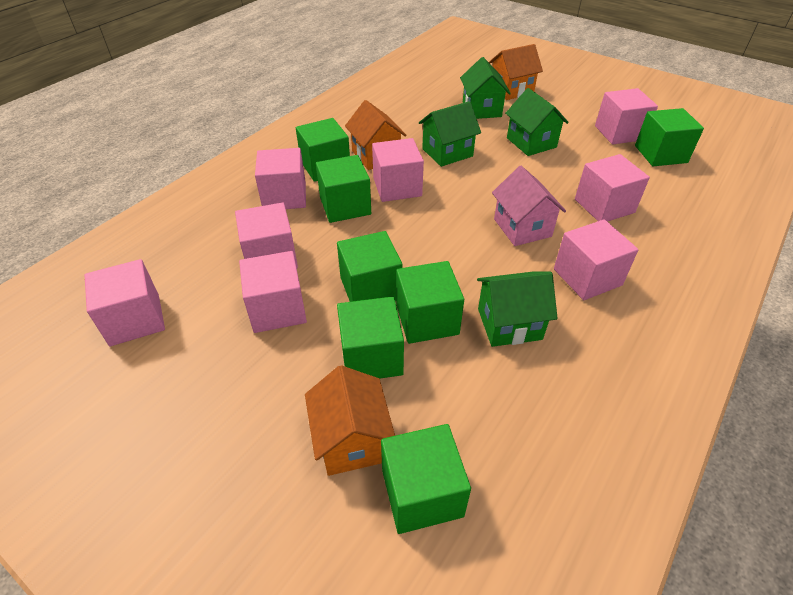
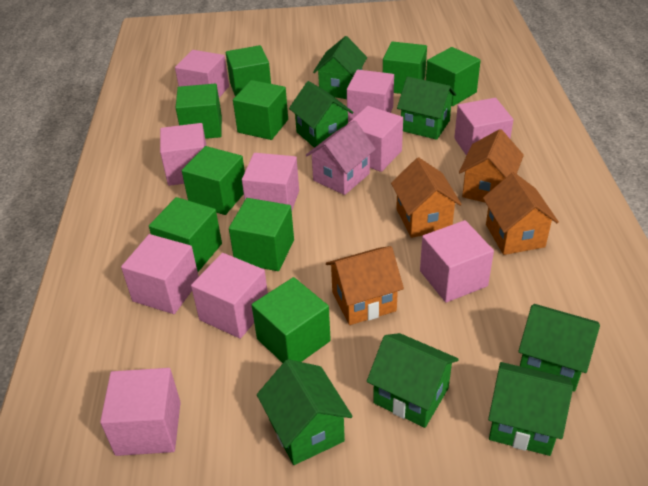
green cube: [296,118,350,182] [316,155,371,223] [337,231,403,302] [337,297,404,379] [381,424,471,534] [396,261,464,344] [635,108,704,166] = 7 -> [149,197,222,272] [176,84,222,139] [182,146,245,215] [226,45,271,97] [229,198,294,271] [233,80,288,140] [252,277,331,363] [383,41,427,94] [426,47,481,106] = 9
green house: [419,101,481,167] [460,57,511,119] [477,271,558,347] [505,88,569,156] = 4 -> [257,359,353,465] [289,81,354,148] [313,36,367,99] [367,333,459,428] [397,76,456,140] [488,362,573,456] [518,304,600,392] = 7
orange house: [305,365,395,476] [345,100,407,170] [489,44,543,100] = 3 -> [326,246,404,325] [391,157,462,238] [459,129,524,202] [483,172,559,255] = 4
pink cube: [85,259,165,346] [235,202,298,268] [239,251,307,333] [255,148,306,209] [372,138,424,202] [554,219,638,300] [575,154,650,222] [595,88,658,145] = 8 -> [100,368,181,456] [121,234,199,314] [160,123,207,186] [175,50,229,98] [191,253,268,339] [242,153,299,210] [347,70,394,122] [348,106,403,172] [420,220,494,303] [454,98,513,156] = 10

